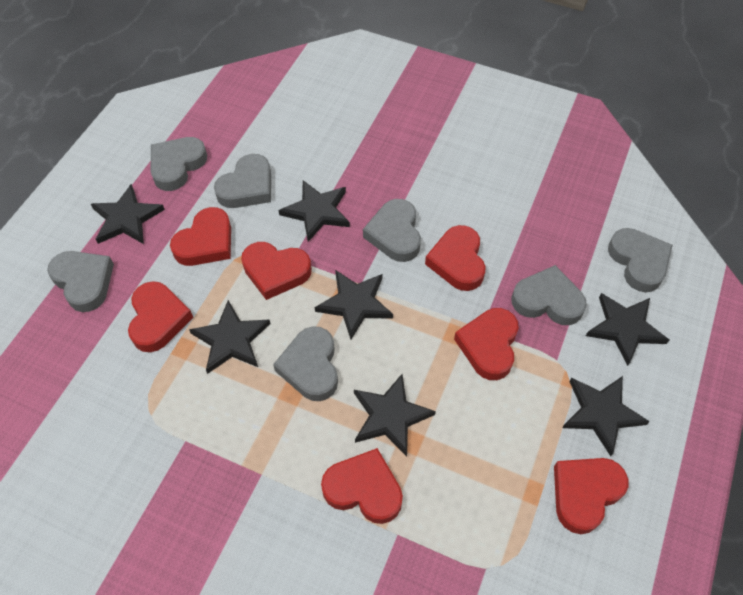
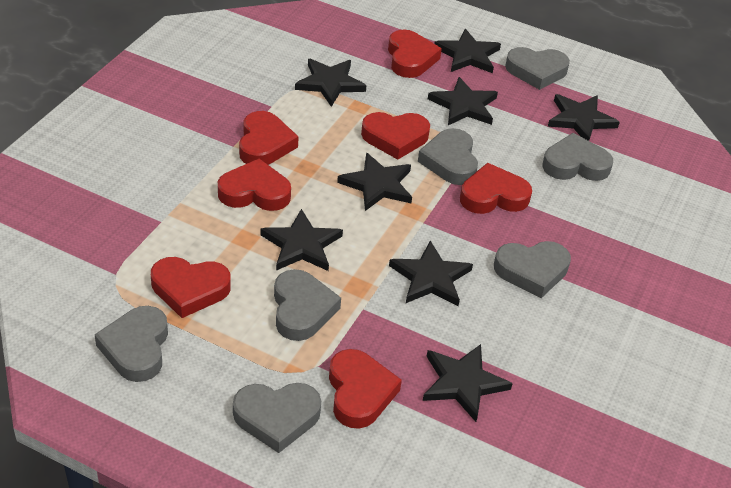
black star: [91,184,165,244] [189,300,270,374] [279,180,350,242] [315,270,393,340] [354,374,436,457] [562,376,650,456] [586,293,669,366] = 7 -> [260,209,343,271] [295,59,367,107] [337,153,412,211] [389,241,473,306] [423,344,513,422] [428,77,498,125] [434,29,501,73] [548,94,620,141] = 8

